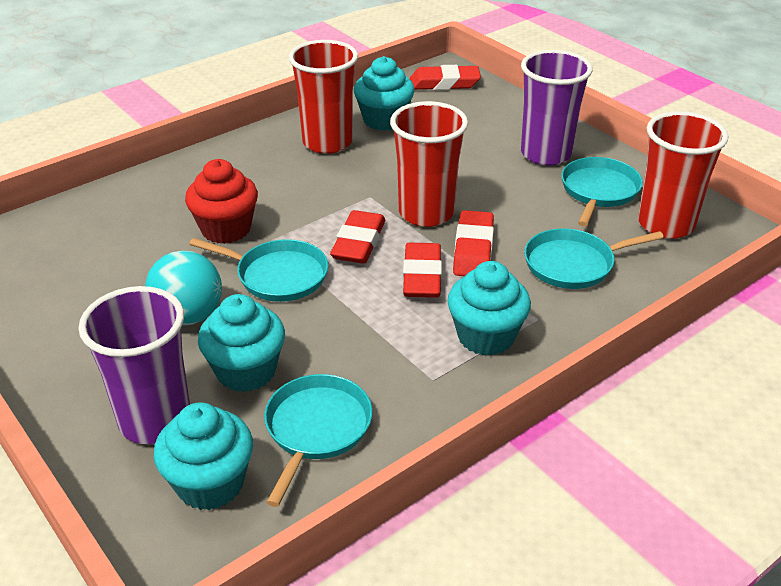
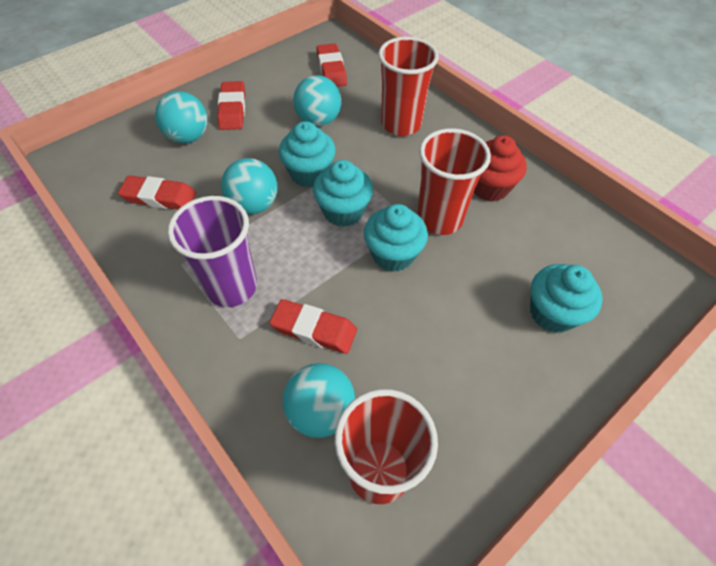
purple cup: [79,286,190,444] [521,50,593,166] = 2 -> [168,196,257,307] = 1
turquoise ball: [145,250,222,326] = 1 -> [155,91,208,144] [221,158,278,214] [282,363,355,438] [293,75,341,126] = 4
turquoise pan: [189,238,328,302] [264,374,373,507] [524,229,664,289] [561,157,643,226] = 4 -> none = 0

